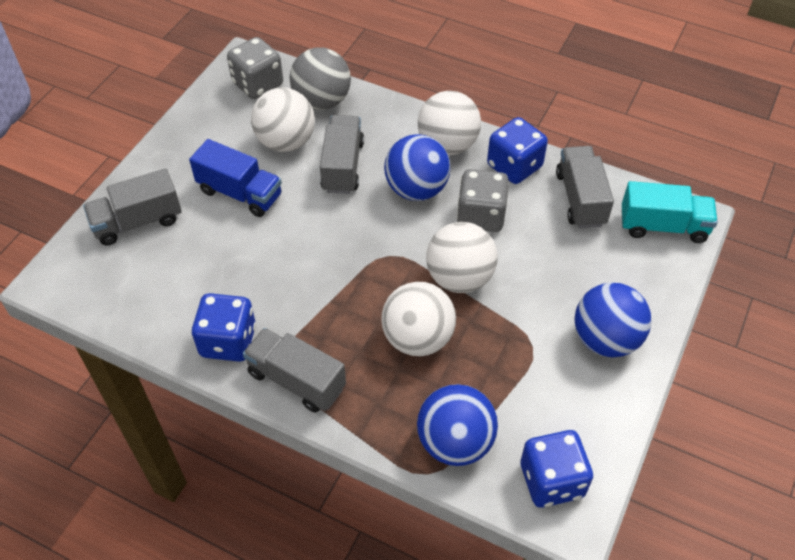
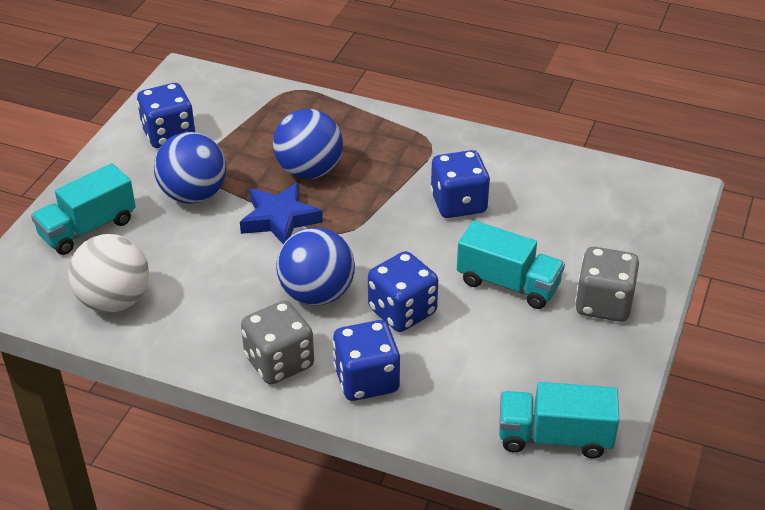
blue dice: [191,293,256,362] [487,117,548,184] [521,430,593,508] = 3 -> [137,83,195,148] [333,320,400,401] [368,251,438,332] [430,150,490,218] = 4
blue star: none = 0 -> [240,182,323,244] = 1
blue truck: [189,139,282,217] = 1 -> none = 0
grey ball: [289,47,351,110] = 1 -> none = 0
grey truck: [83,168,182,246] [243,328,346,413] [320,115,364,194] [556,146,614,228] = 4 -> none = 0
turquoise truck: [622,181,718,243] = 1 -> [31,163,136,255] [457,220,565,309] [499,382,619,459] = 3
white ball: [251,88,315,152] [381,282,456,356] [418,91,481,155] [426,222,498,293] = 4 -> [68,234,149,313] = 1

